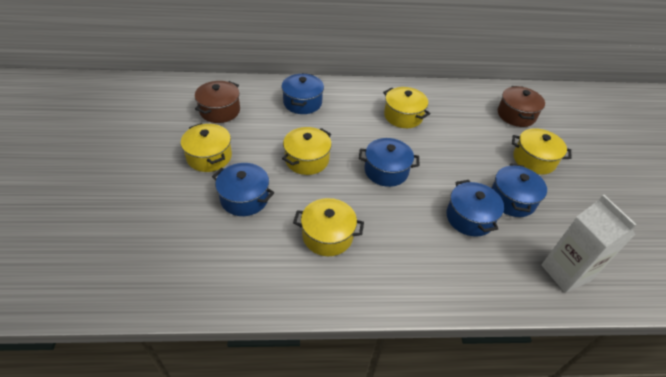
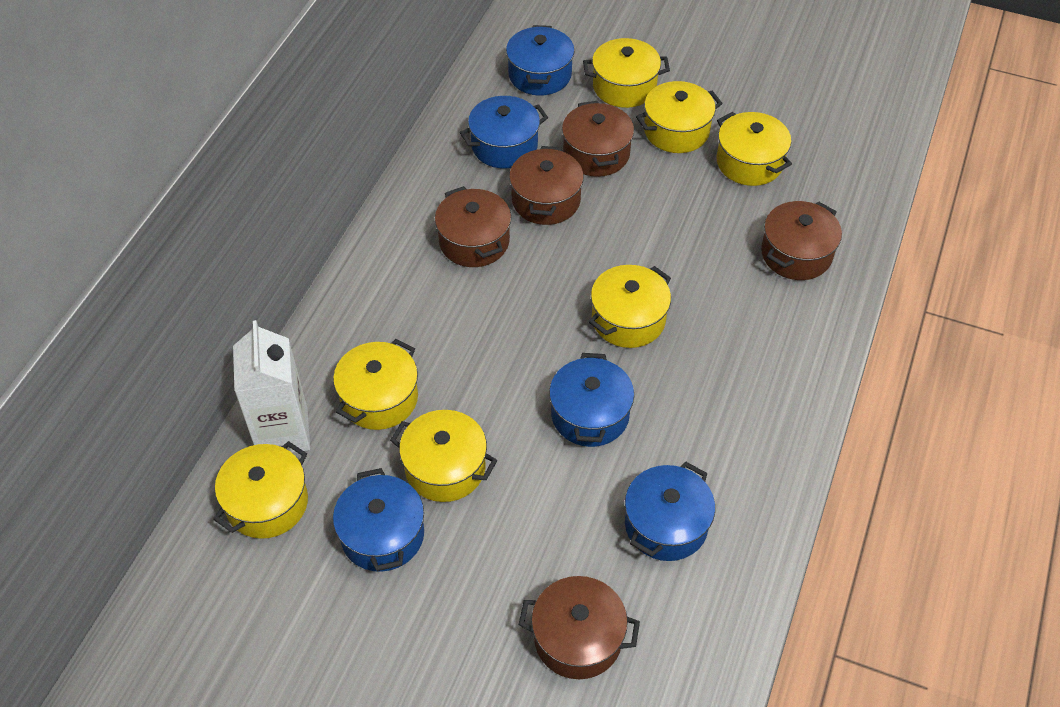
brown pot: [195,81,240,123] [498,86,545,127] = 2 -> [435,186,511,267] [509,146,584,225] [519,576,640,679] [562,101,634,177] [761,201,842,280] = 5
yellow pot: [181,123,232,172] [282,127,332,175] [293,198,364,256] [383,87,430,128] [512,128,571,175] = 5 -> [213,441,308,539] [333,339,418,430] [390,410,497,502] [583,38,670,108] [589,265,671,348] [636,81,722,153] [717,112,792,186] = 7

